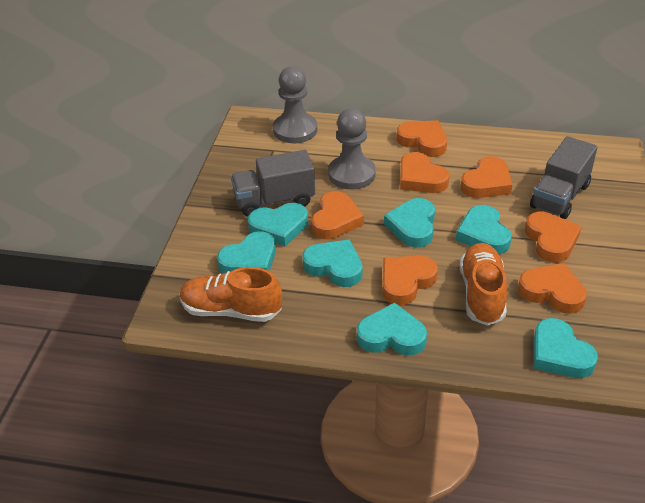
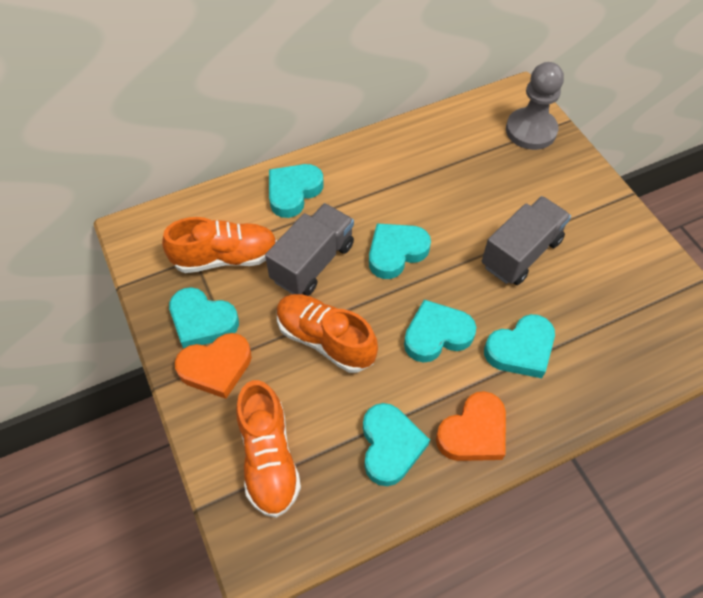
grey pawn: [273,66,317,143] [328,108,376,189] = 2 -> [506,62,564,150] = 1
orange heart: [311,191,364,239] [382,256,438,306] [397,120,447,157] [400,152,449,193] [461,156,512,198] [518,263,587,314] [525,211,582,263] = 7 -> [175,333,252,399] [436,391,506,461] = 2
orange shoe: [180,267,282,322] [460,243,507,326] = 2 -> [162,217,277,273] [236,380,301,518] [277,294,378,373] = 3
turquoise heart: [217,231,276,273] [248,203,308,246] [302,239,363,287] [357,302,427,356] [384,198,435,248] [456,205,512,254] [534,318,598,378] = 7 -> [169,287,239,349] [269,164,324,218] [363,403,430,486] [369,224,431,279] [404,300,476,363] [484,314,555,378] = 6

